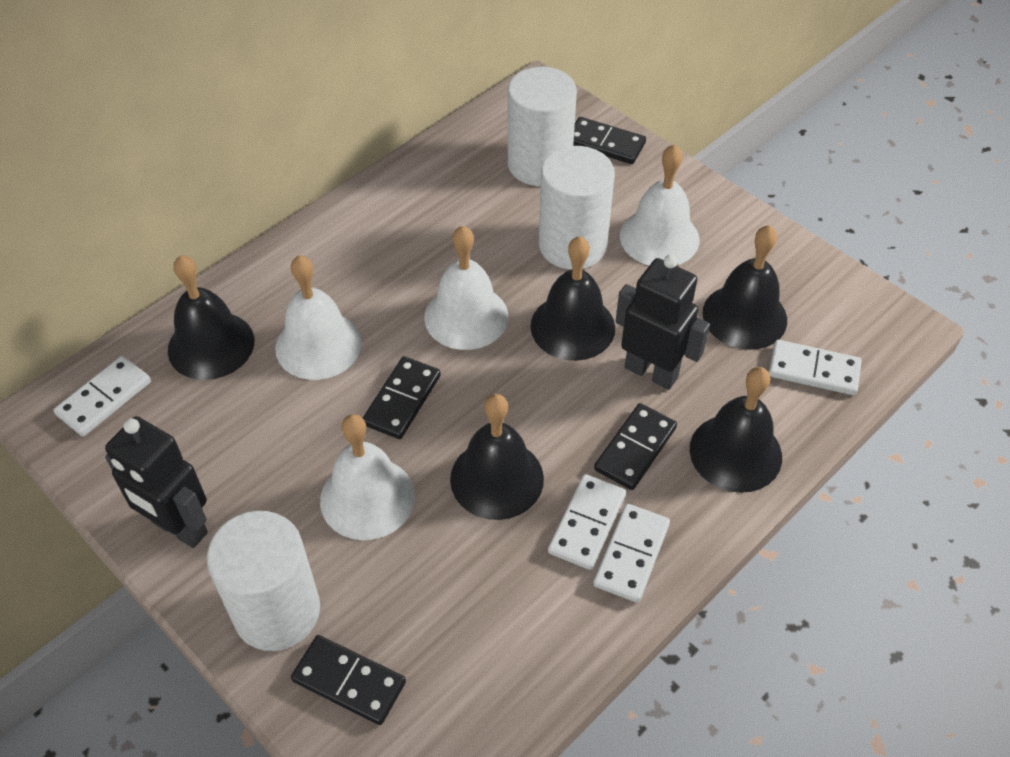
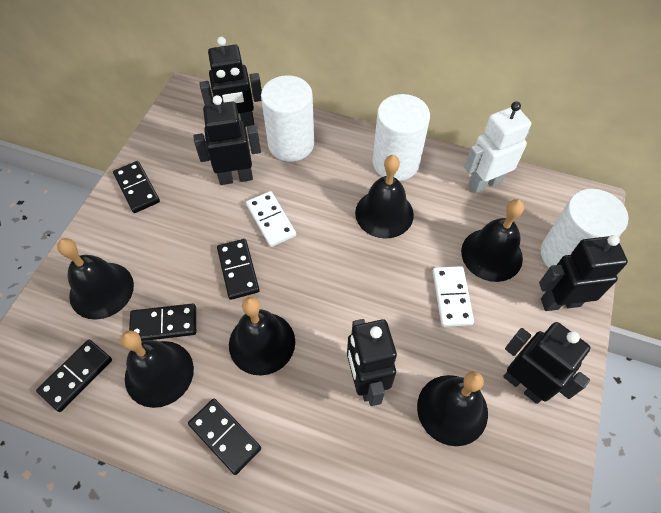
black bell: [168,255,254,380] [450,394,544,520] [530,236,615,361] [690,367,782,493] [703,225,787,350] = 5 -> [57,238,134,320] [121,330,194,408] [229,297,295,376] [355,155,414,238] [417,372,488,446] [461,200,524,282] = 6
black domino: [291,635,406,725] [363,356,441,439] [573,117,646,164] [594,403,677,490] = 4 -> [36,340,112,412] [113,161,160,213] [129,304,196,341] [188,399,261,475] [217,239,260,300] = 5
black robot: [105,416,208,548] [615,254,710,390] = 2 -> [193,95,261,185] [199,37,262,127] [347,319,397,406] [503,322,591,404] [539,235,628,311] = 5
white bell: [275,255,362,380] [320,414,415,540] [424,226,508,350] [620,144,699,265] = 4 -> none = 0
white domino: [54,356,151,436] [548,474,626,570] [593,504,670,603] [769,340,862,395] = 4 -> [246,191,296,247] [433,266,474,327] = 2
white robot: none = 0 -> [464,101,531,193] = 1

